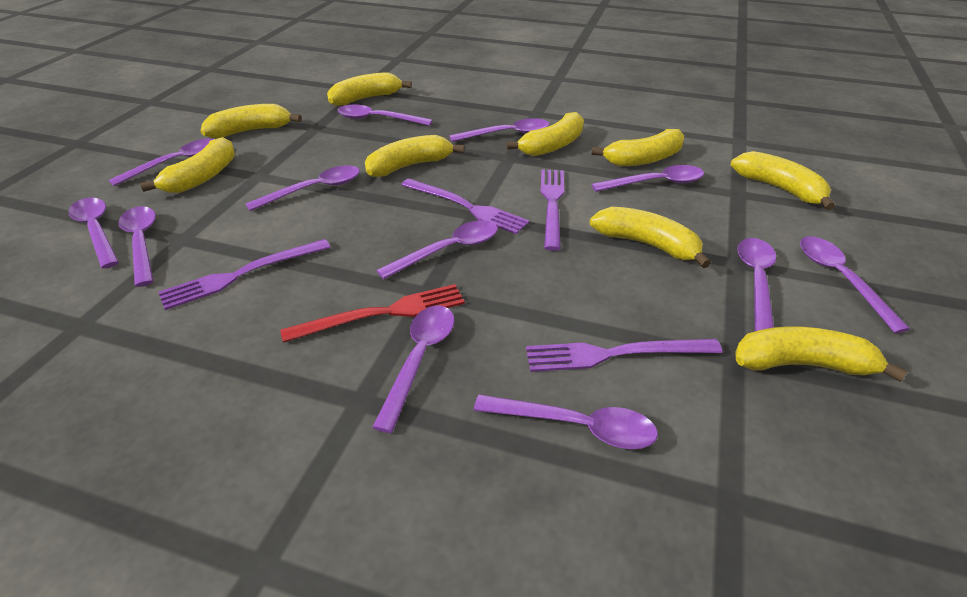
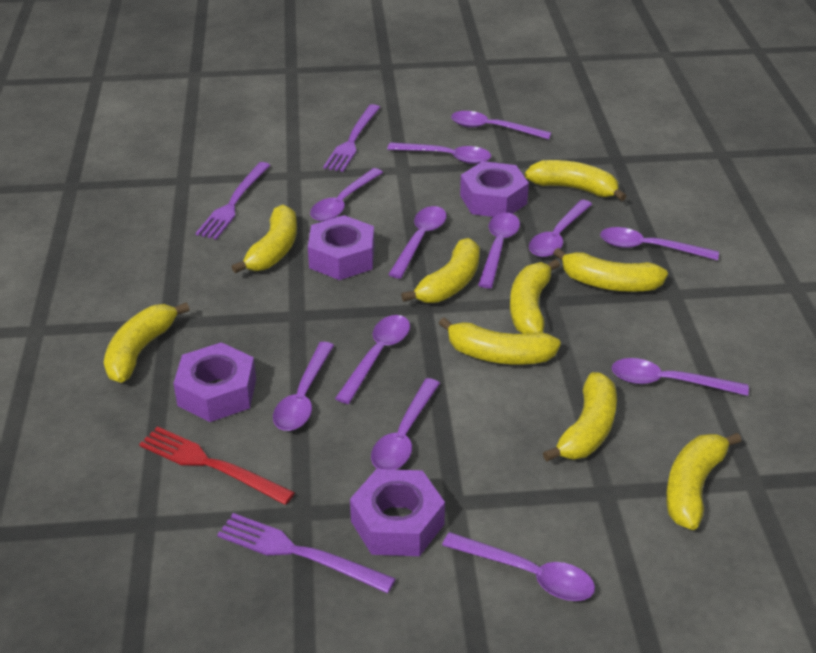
purple fork: [158,239,331,310] [401,178,530,234] [526,339,722,372] [540,169,564,251] = 4 -> [195,162,270,239] [217,513,396,593] [323,104,380,172] = 3
purple nut: none = 0 -> [173,342,256,422] [308,215,374,280] [350,469,445,556] [460,161,529,217] = 4

